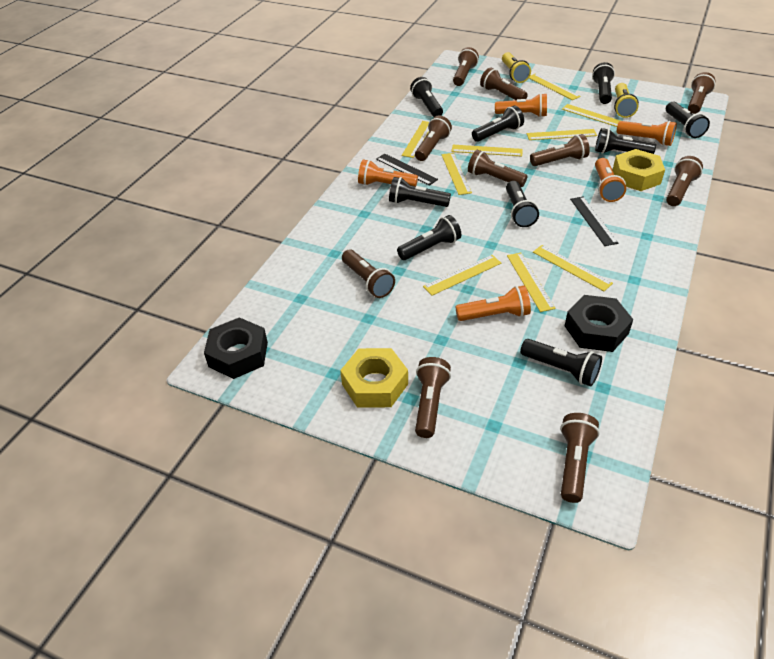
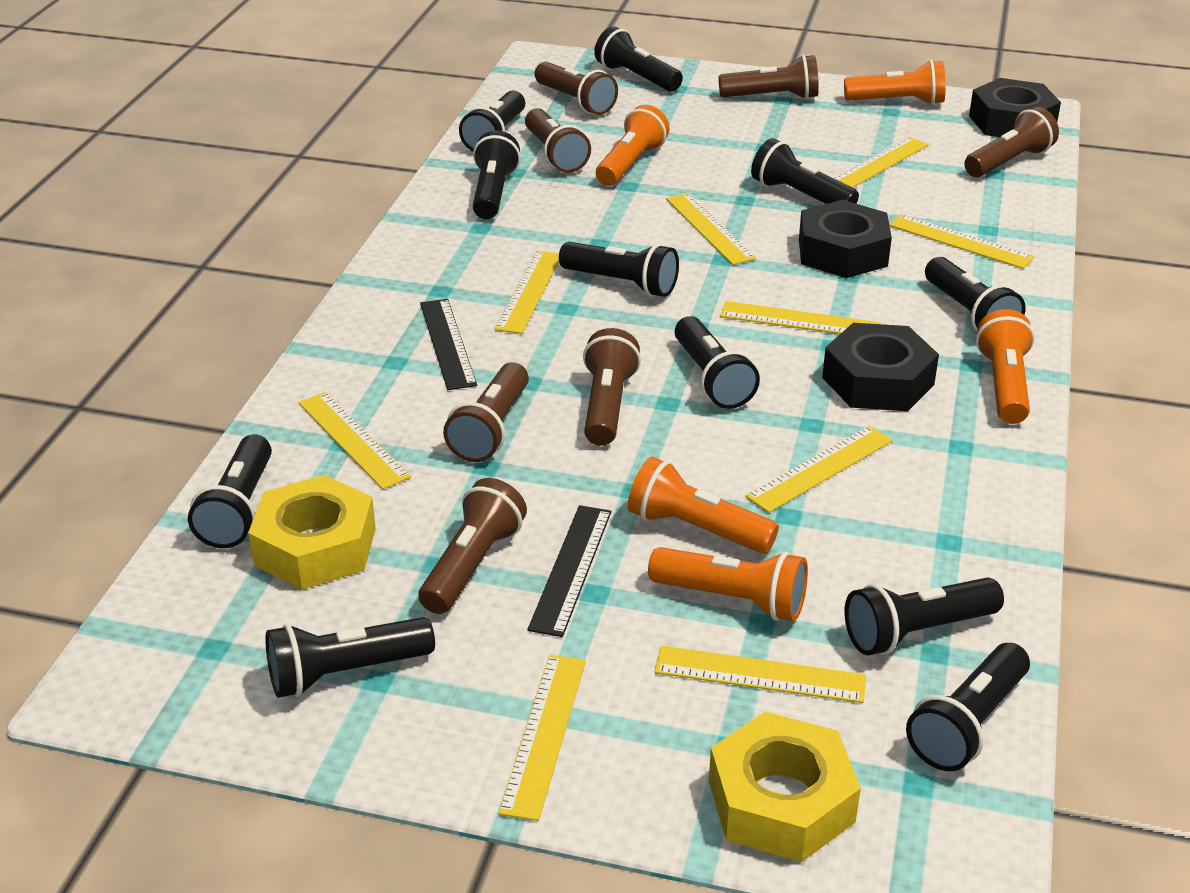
black flashlight: [389,177,451,207] [397,215,461,260] [410,77,443,117] [472,105,524,142] [506,181,539,227] [520,339,602,386] [592,62,615,104] [595,128,656,154] [666,102,710,138] = 9 -> [188,434,272,548] [265,617,435,698] [459,90,525,151] [473,130,521,219] [559,242,679,297] [594,26,683,92] [675,316,760,409] [751,138,859,204] [845,577,1004,655] [906,643,1030,771] [925,257,1026,331] = 11
black nut: [204,317,268,379] [565,295,633,352] = 2 -> [799,200,892,278] [822,323,939,411] [969,78,1061,137] = 3
brown flashlight: [342,249,395,298] [415,115,452,161] [415,357,451,438] [453,47,479,86] [468,150,527,187] [480,67,528,100] [530,134,590,166] [560,413,600,503] [666,156,703,206] [688,72,716,114] = 10 -> [418,478,527,614] [443,362,529,462] [525,108,591,173] [535,62,618,115] [583,328,641,446] [718,55,819,99] [964,107,1059,177] = 7
yellow flashlight: [502,52,531,83] [614,83,639,118] = 2 -> none = 0

